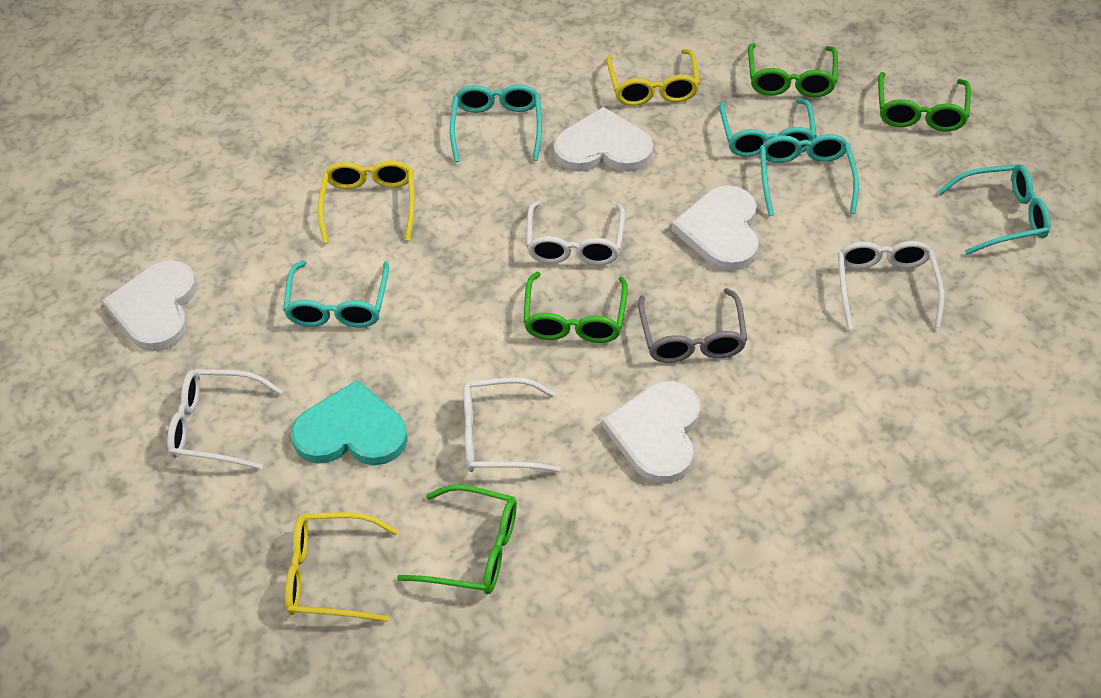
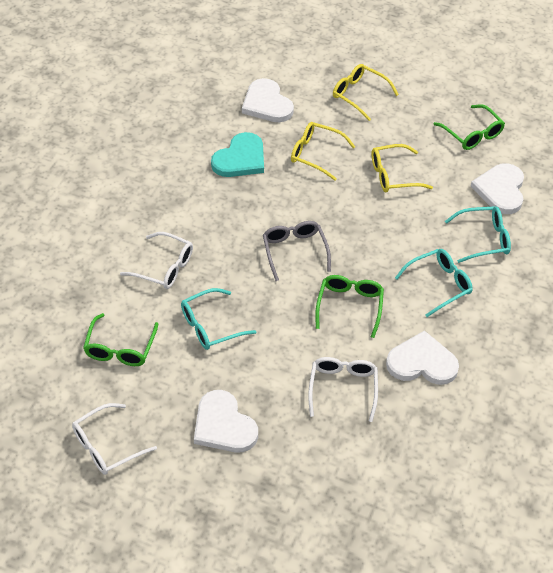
green glasses: [397,484,517,594] [523,272,628,343] [748,43,838,97] [878,72,971,131] = 4 -> [83,313,158,366] [315,275,384,338] [433,104,505,150] = 3
turquoise glasses: [283,260,389,328] [450,84,542,162] [719,98,817,157] [760,134,859,216] [938,164,1051,255] = 5 -> [181,288,257,350] [395,249,473,317] [445,206,511,263] = 3
white glasses: [167,369,283,470] [463,378,561,472] [526,201,625,265] [838,241,944,329] = 4 -> [72,403,157,475] [120,232,193,289] [308,357,378,422] = 3

